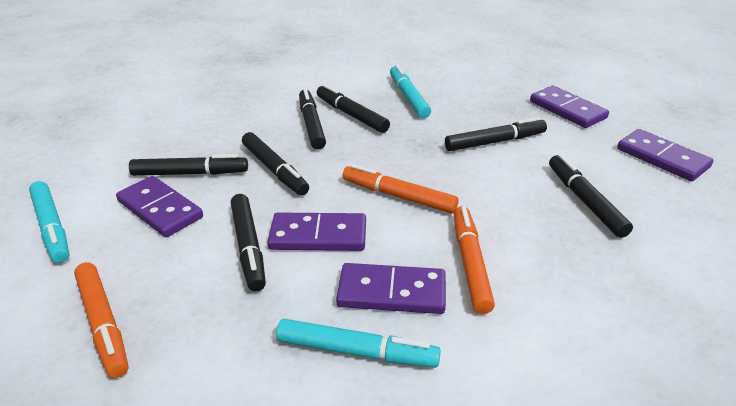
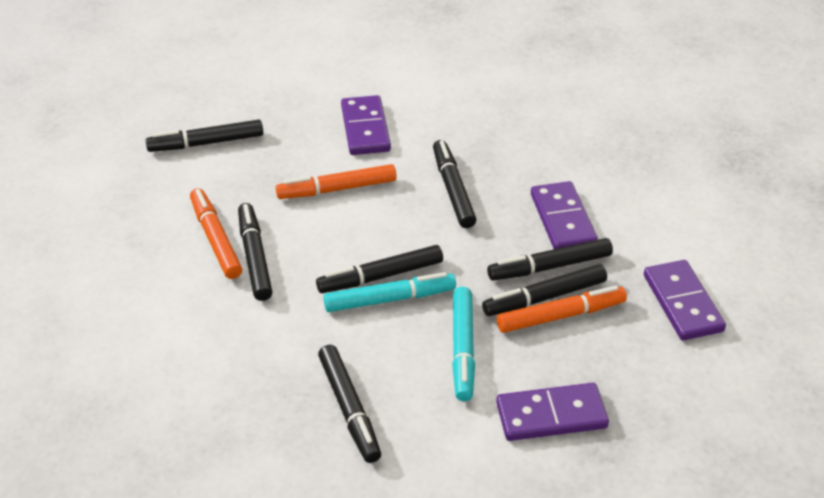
purple domino: [116,176,203,237] [268,213,366,251] [336,263,446,314] [530,86,609,128] [617,129,713,181] = 5 -> [341,95,391,155] [496,383,609,441] [531,181,598,249] [644,260,726,340] = 4
turquoise marker: [29,181,69,263] [276,319,441,368] [390,64,431,118] = 3 -> [323,272,456,312] [452,287,475,401] = 2

